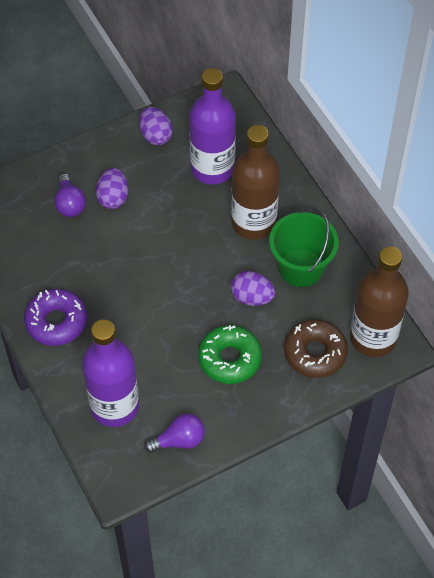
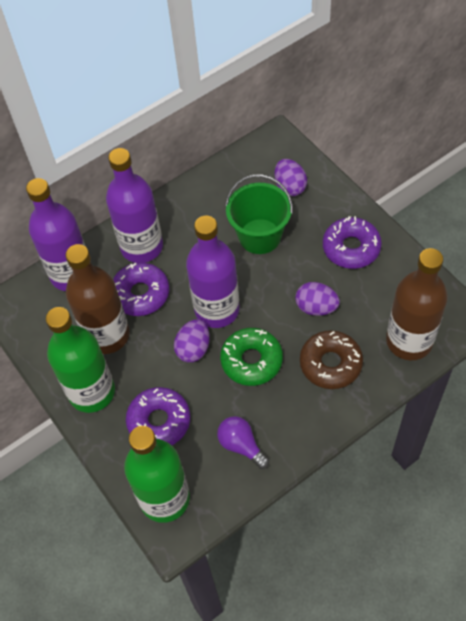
green bottle: none = 0 -> [46,307,115,413] [124,426,190,523] = 2
purple bottle: [82,319,139,427] [189,68,236,185] = 2 -> [26,178,86,291] [106,148,163,263] [186,216,240,328] = 3
purple donut: [24,289,87,346] = 1 -> [113,263,170,316] [126,387,190,445] [323,216,382,269] = 3
purple light bulb: [54,173,86,217] [144,414,205,453] = 2 -> [217,416,269,469] = 1

